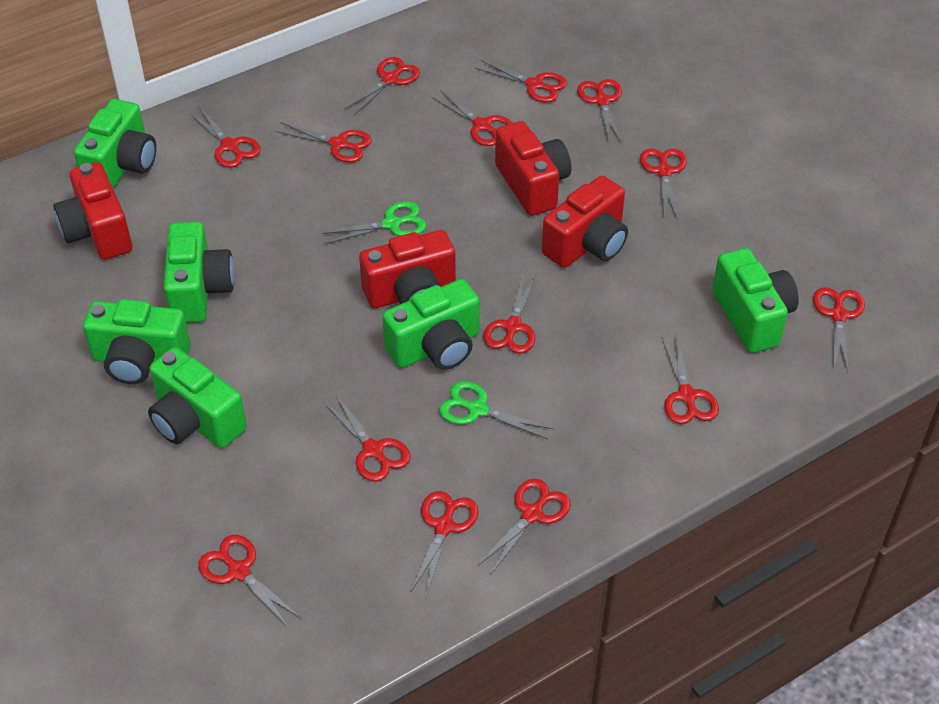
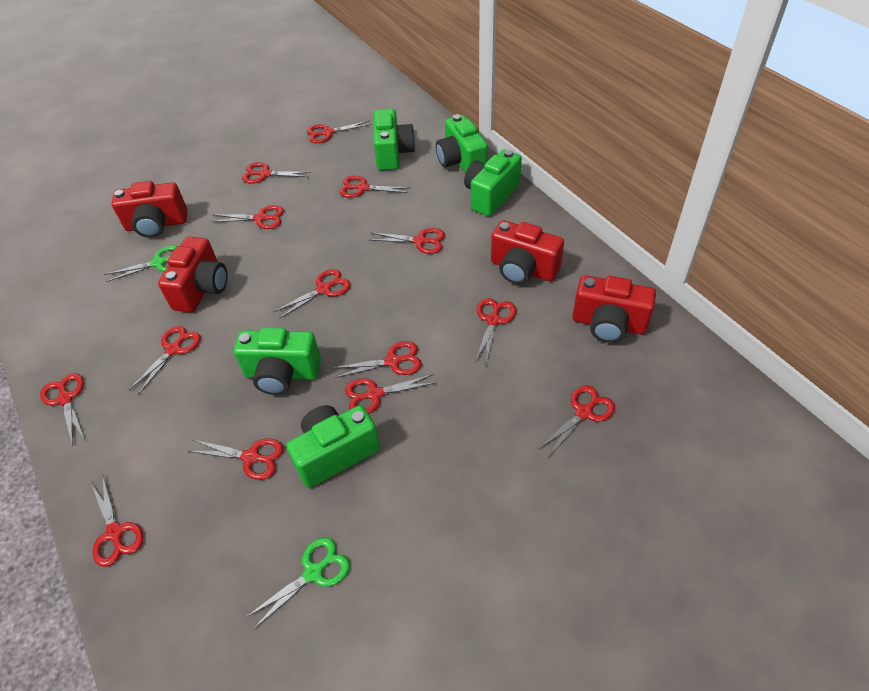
green camera: [74,99,156,188] [83,299,191,384] [148,347,247,448] [164,222,235,323] [382,279,480,370] [712,248,799,353] = 6 -> [234,328,321,395] [287,405,380,488] [374,109,416,171] [436,114,488,173] [464,150,522,216] = 5

